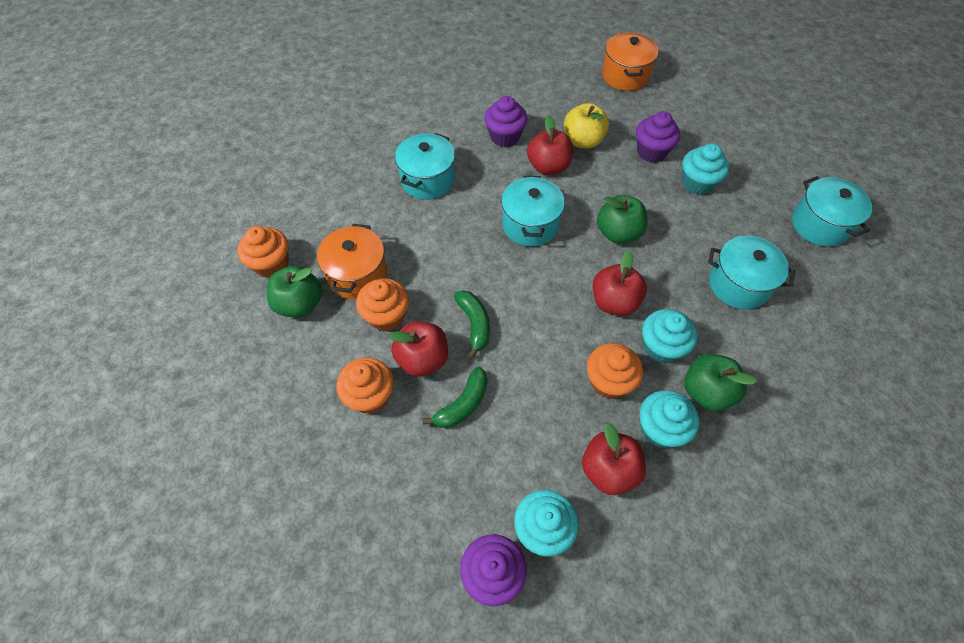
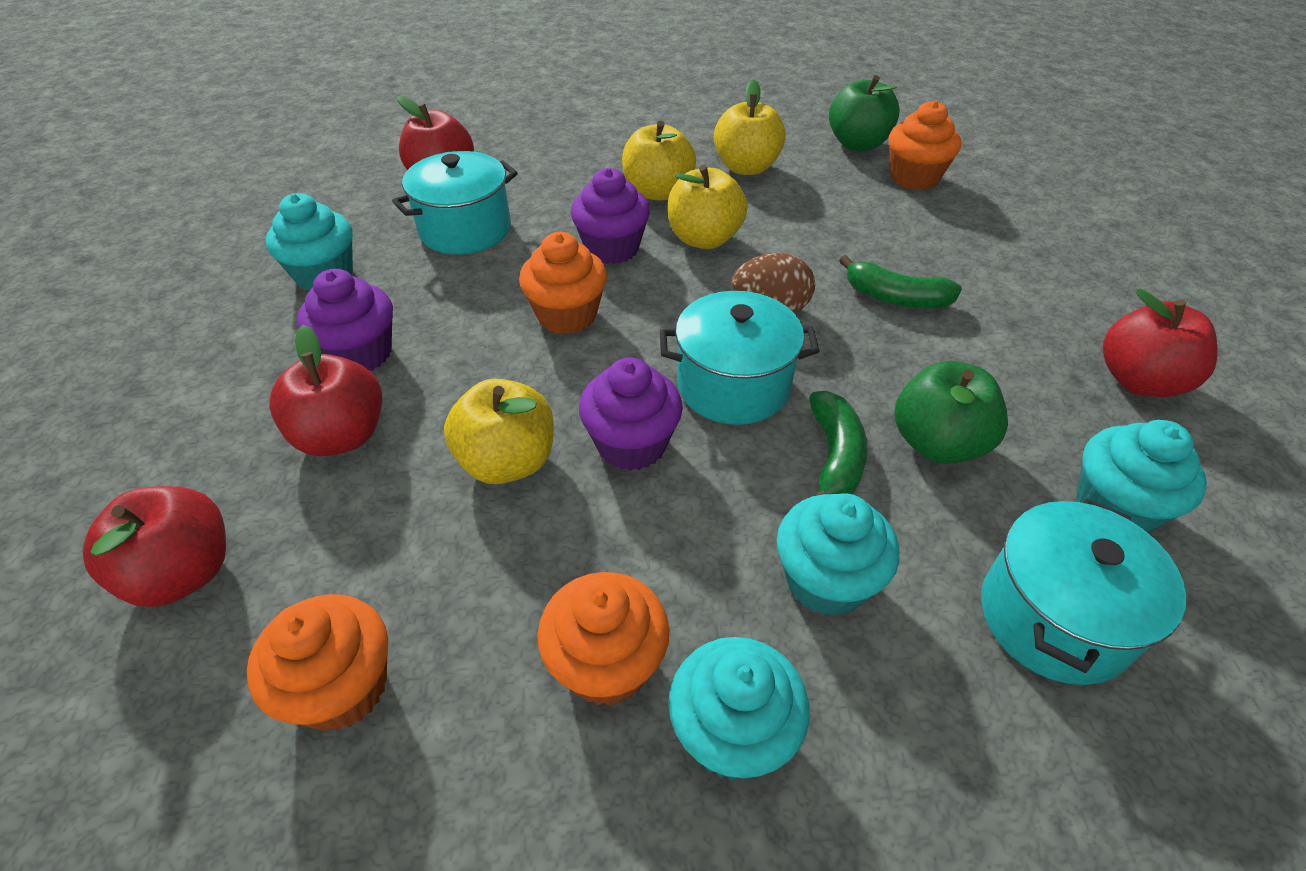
brown egg: none = 0 -> [731,253,815,313] = 1
green apple: [267,266,322,318] [597,195,648,244] [684,354,757,411] = 3 -> [829,75,900,151] [895,361,1008,464] = 2
orange pot: [317,224,387,299] [602,32,659,91] = 2 -> none = 0
turquoise pot: [395,133,455,200] [501,176,565,246] [708,236,795,309] [792,176,872,247] = 4 -> [392,151,518,255] [660,291,820,425] [981,499,1186,685] = 3
yellow apple: [564,103,609,149] = 1 -> [444,379,554,484] [622,121,696,201] [668,165,748,249] [714,79,786,175] = 4

